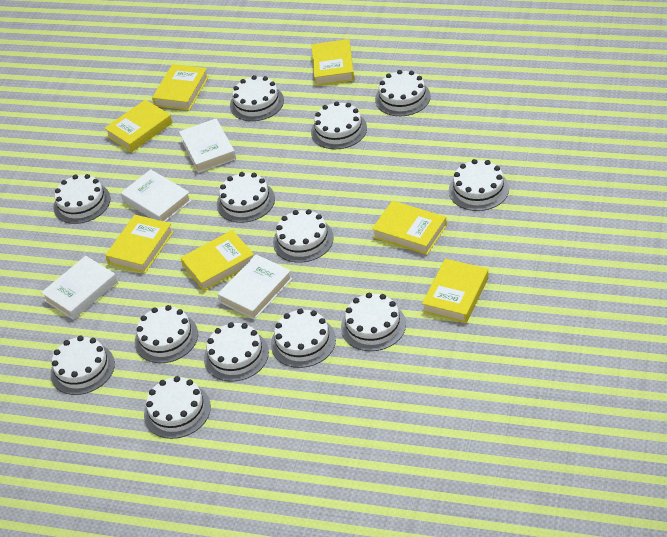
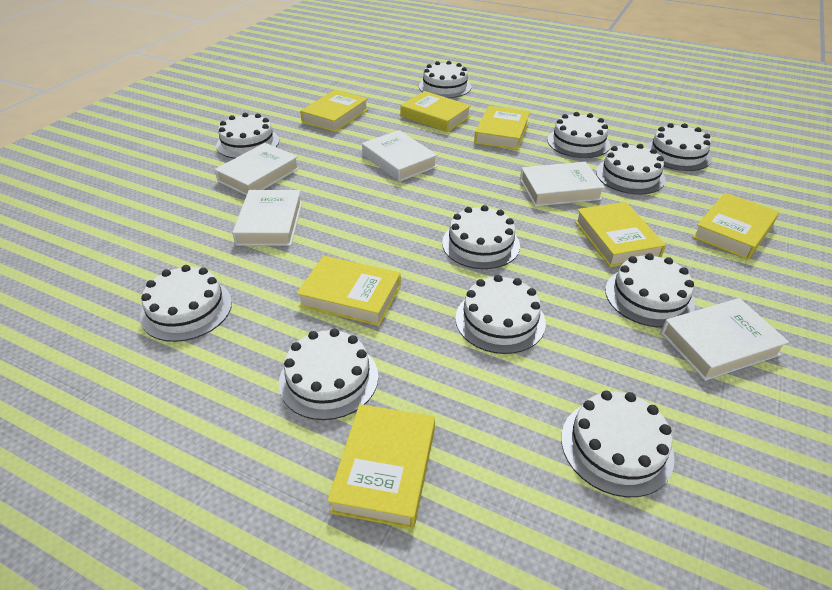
white book: [41,256,118,320] [121,169,192,222] [179,119,236,173] [218,255,292,320] = 4 -> [214,143,300,196] [232,190,302,246] [362,130,437,182] [520,162,605,206] [661,298,789,381] = 5
white cake: [50,336,115,395] [53,174,111,224] [135,305,198,363] [144,376,211,439] [204,322,269,381] [217,172,275,223] [230,75,284,121] [271,308,336,368] [273,209,334,263] [311,101,367,149] [341,293,406,351] [375,70,431,116] [449,159,509,211] = 13 -> [140,265,232,342] [216,113,279,159] [279,328,378,420] [419,61,471,98] [442,205,520,269] [455,275,546,354] [547,112,610,158] [561,391,675,497] [596,143,666,194] [605,253,695,328] [645,123,712,171] = 11

